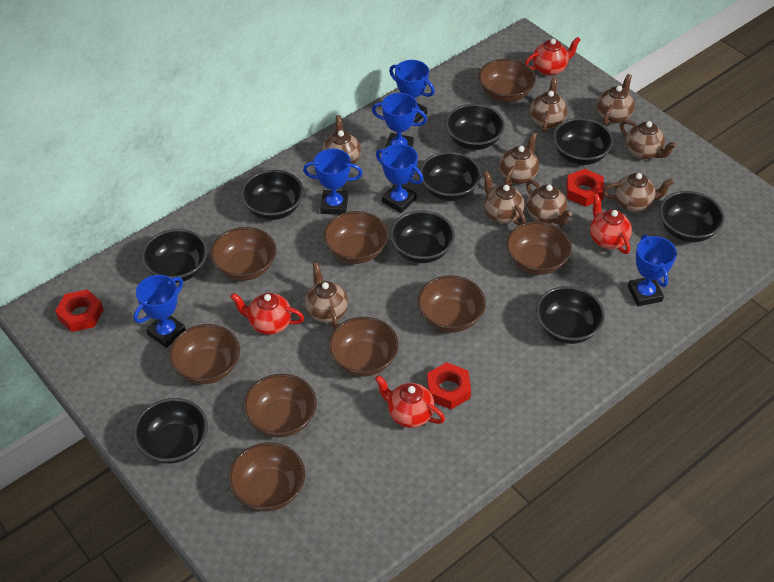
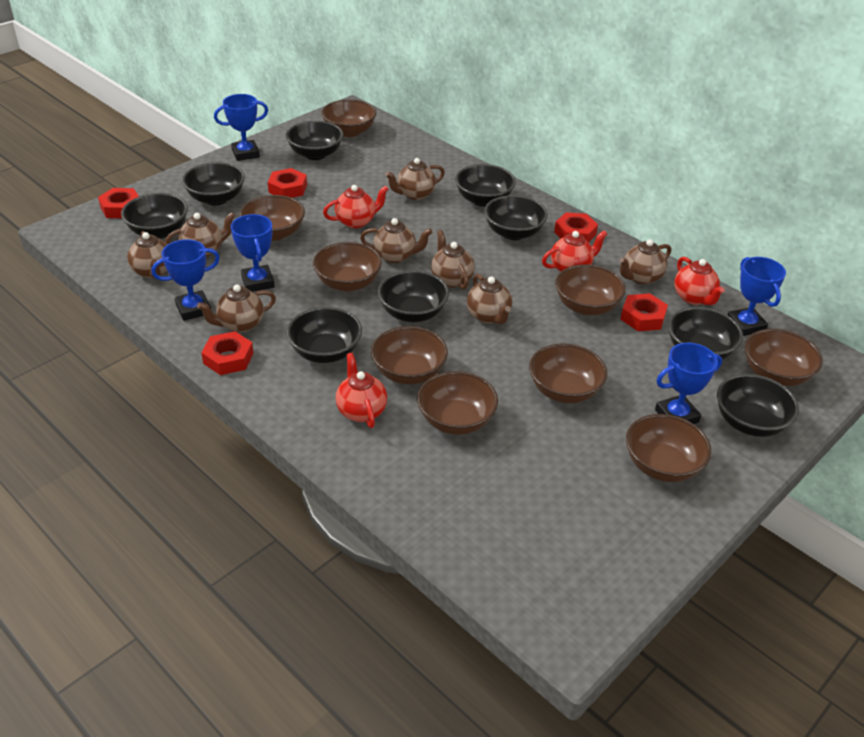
blue trophy: [134,275,186,348] [303,149,363,215] [372,93,427,149] [376,144,423,213] [389,60,435,123] [628,235,677,306] = 6 -> [151,239,220,321] [214,94,268,161] [231,214,275,292] [655,343,722,424] [728,257,786,336] = 5
brown teapot: [305,263,348,329] [322,115,361,164] [483,171,526,226] [500,133,539,185] [526,180,573,225] [530,77,567,132] [597,74,635,125] [602,173,674,212] [620,120,677,159] = 9 -> [127,231,168,278] [165,212,235,257] [197,284,276,333] [360,218,432,263] [385,158,445,200] [431,230,475,289] [467,274,512,324] [619,239,671,285] = 8
red nut: [55,289,104,332] [427,362,471,409] [566,169,604,207] = 3 -> [98,188,139,218] [201,331,254,375] [268,168,307,198] [554,212,598,243] [620,293,668,331] = 5

